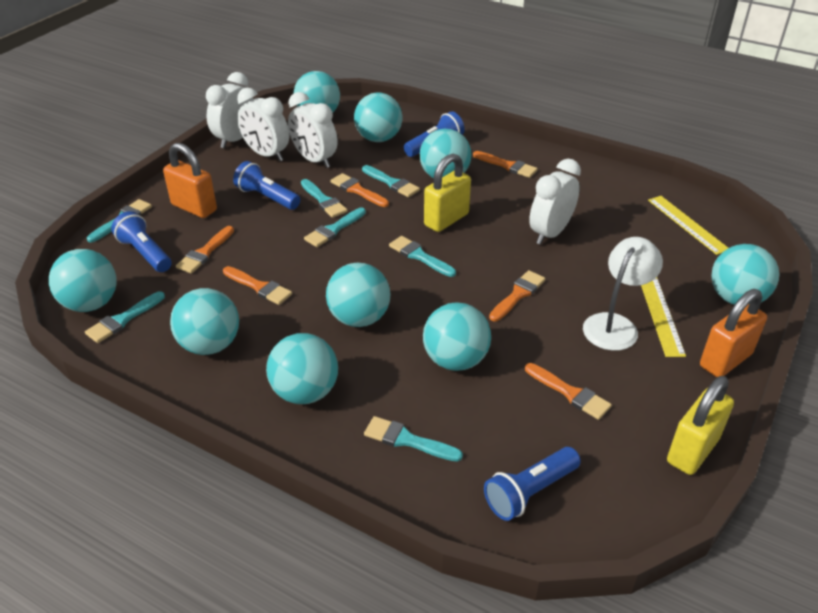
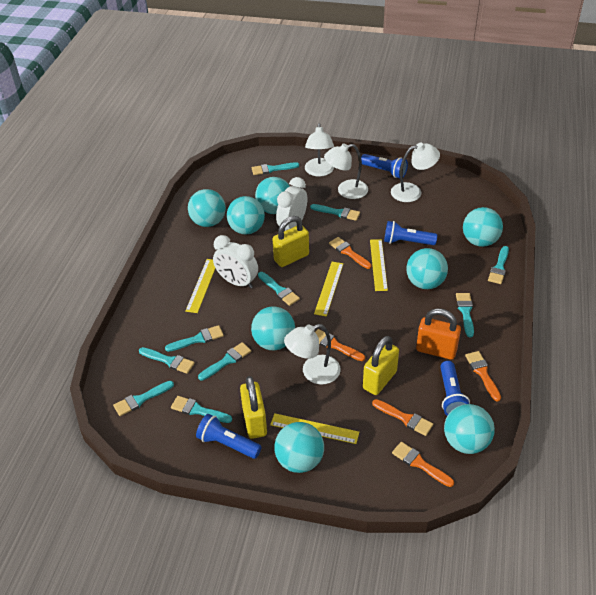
orange brush: [176,226,234,273] [223,266,292,305] [330,173,389,207] [473,151,538,178] [489,270,545,322] [525,363,612,420] = 6 -> [315,329,365,361] [329,237,372,269] [372,399,433,436] [392,442,454,487] [465,351,501,402] = 5
orange padlock: [163,143,217,218] [700,289,767,377] = 2 -> [416,308,461,360] = 1
turquoise ball: [49,249,117,312] [170,288,239,355] [266,333,338,404] [294,71,340,113] [326,263,390,327] [354,93,402,142] [420,129,471,178] [423,302,491,371] [711,244,779,305] = 9 -> [188,189,226,227] [227,196,265,235] [251,306,295,350] [255,177,290,214] [274,422,324,473] [406,248,448,289] [444,404,495,454] [463,207,503,247] = 8
turquoise brush: [85,291,165,343] [87,199,152,242] [301,179,348,218] [304,208,366,247] [362,165,420,197] [364,416,463,462] [389,236,456,277] = 7 -> [113,381,174,416] [139,347,195,374] [165,325,224,352] [171,396,232,423] [198,342,251,381] [252,162,299,175] [258,272,300,306] [310,204,360,221] [456,293,474,337] [488,246,509,284] = 10
white clock: [206,72,253,149] [237,88,289,161] [288,92,337,168] [529,159,581,245] = 4 -> [213,235,258,289] [276,177,307,231] = 2
white lamp: [583,237,663,351] = 1 -> [284,324,341,384] [305,123,334,177] [324,143,368,199] [391,143,440,202] = 4
yellow padlock: [424,154,471,232] [667,376,734,475] = 2 -> [240,376,267,439] [273,216,309,267] [363,336,399,395] = 3
yellow ruler: [641,277,686,357] [648,196,728,255] = 2 -> [185,259,215,313] [270,413,359,444] [314,262,343,317] [370,239,388,291] = 4

